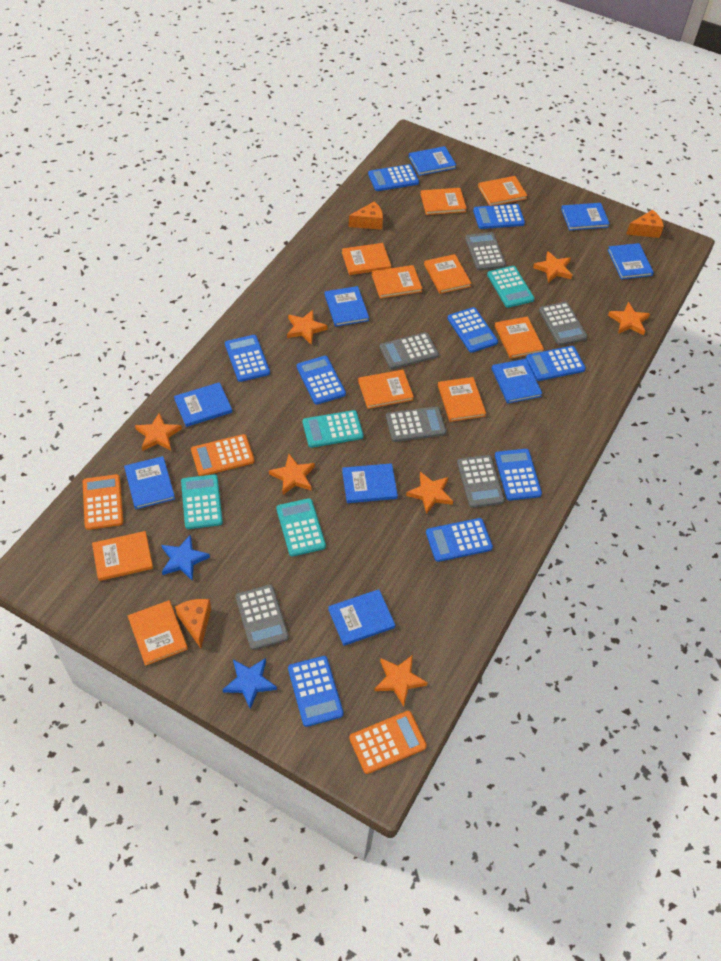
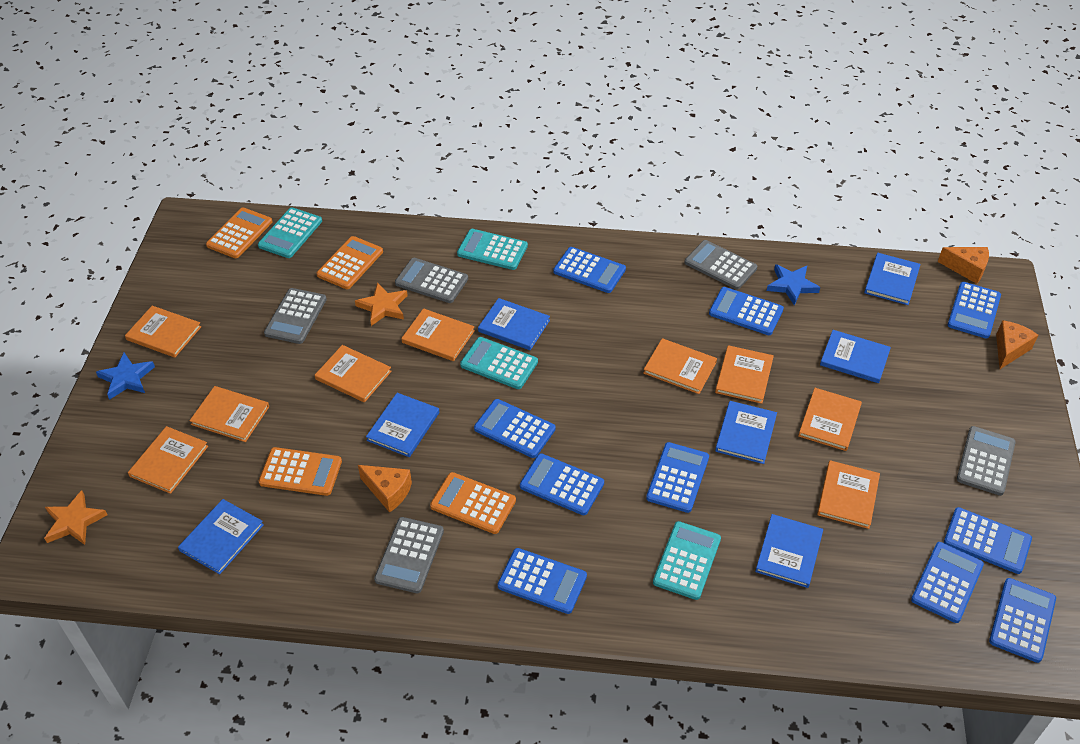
blue book: [124,456,175,509] [174,382,232,427] [325,286,369,327] [328,589,395,646] [342,463,398,503] [409,146,456,176] [492,359,542,404] [561,203,610,230] [608,243,654,279] = 9 -> [178,499,264,574] [366,393,439,457] [478,298,550,350] [715,401,777,464] [755,514,823,588] [820,330,891,383] [864,253,921,305] = 7
blue calculator: [225,335,270,382] [288,656,344,727] [297,356,346,405] [368,164,419,191] [426,518,493,562] [447,307,498,353] [473,204,525,229] [495,449,542,500] [526,346,586,381] = 9 -> [474,399,556,458] [498,548,587,614] [520,453,604,515] [553,247,626,293] [646,442,709,513] [709,287,784,335] [911,542,984,623] [944,507,1032,574] [948,282,1001,339] [989,578,1056,663] = 10
grey calculator: [235,584,289,650] [379,332,439,369] [386,406,446,442] [457,455,505,508] [465,232,506,271] [539,302,587,346] = 6 -> [264,288,327,344] [374,517,444,593] [395,258,468,303] [685,240,757,290] [957,426,1016,496] = 5
orange book: [92,531,153,581] [128,600,188,666] [342,243,391,275] [358,370,414,409] [372,265,423,298] [420,188,467,215] [424,254,471,294] [438,377,486,422] [478,176,528,206] [495,316,544,359] = 10 -> [125,306,201,358] [128,426,208,494] [190,386,269,442] [315,345,392,403] [401,308,475,361] [643,338,717,394] [715,345,774,404] [798,388,862,451] [817,460,880,529] = 9
orange calculator: [83,474,123,530] [191,434,255,476] [349,711,427,774] = 3 -> [206,208,272,258] [259,447,342,496] [316,236,383,289] [430,472,516,534] = 4
orange star: [135,413,182,451] [269,454,315,495] [287,310,328,345] [375,655,428,706] [406,472,453,514] [533,251,572,283] [608,302,650,335] = 7 -> [44,490,107,545] [355,283,408,326] = 2

